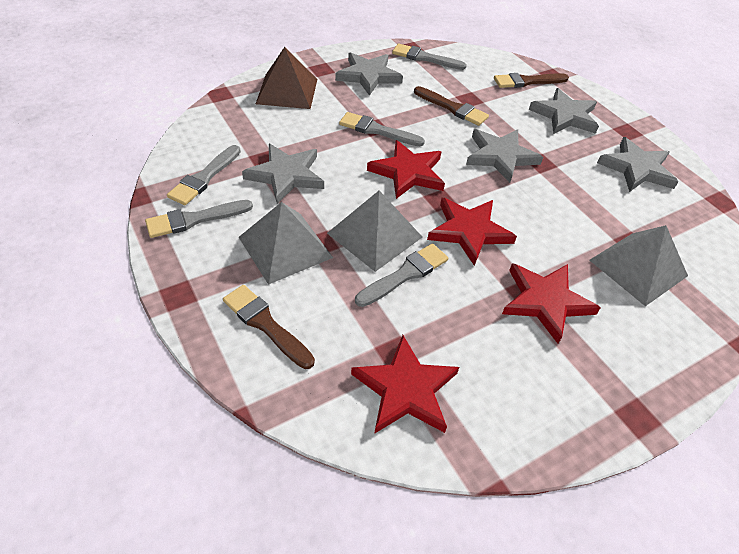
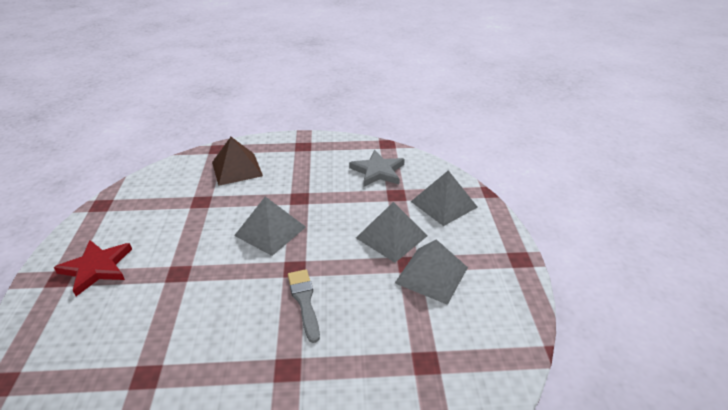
brown brush: [223,285,315,369] [414,86,489,126] [494,73,569,88] = 3 -> none = 0
grey brush: [145,200,253,238] [167,145,241,205] [339,112,425,146] [355,244,449,307] [392,44,467,70] = 5 -> [288,269,320,343] = 1
grey pyramid: [239,202,333,285] [327,191,422,272] [590,225,688,306] = 3 -> [234,197,306,256] [356,202,427,263] [395,239,468,305] [411,170,478,226] = 4
grey star: [242,144,324,204] [335,52,403,96] [466,129,543,183] [529,88,599,134] [597,137,678,192] = 5 -> [349,150,405,187] = 1
red star: [351,335,459,434] [367,140,445,199] [427,198,517,266] [502,263,601,344] = 4 -> [54,240,132,296] = 1

